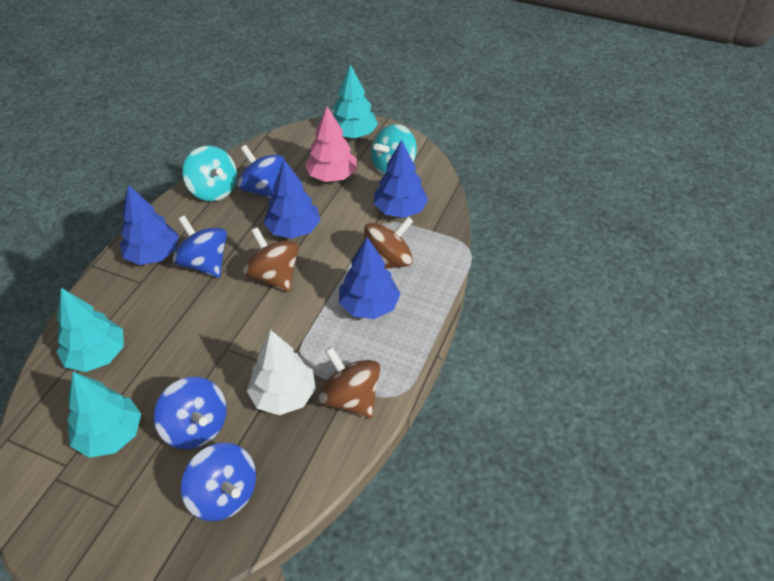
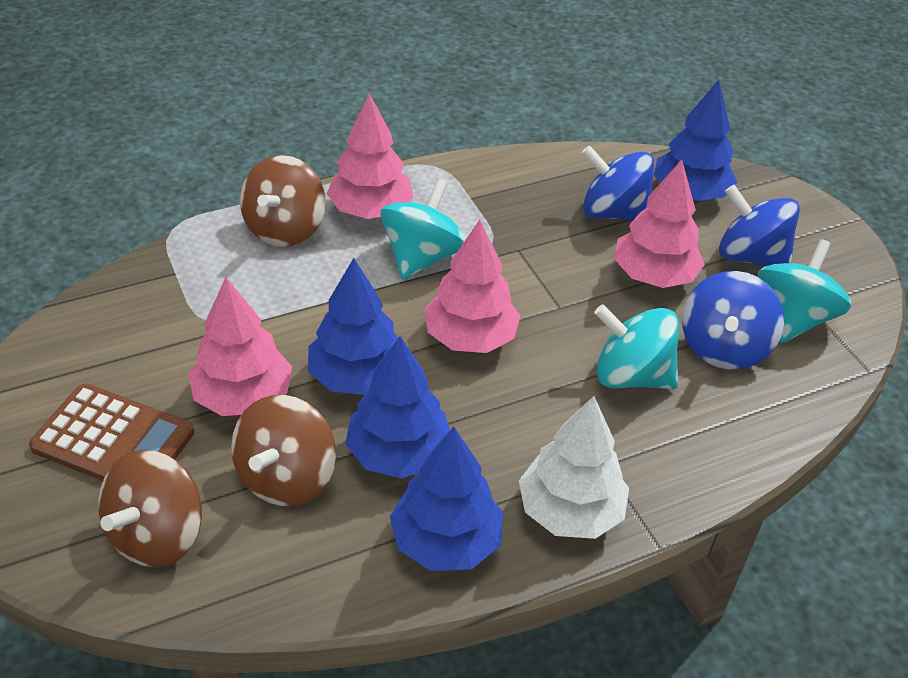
blue spinning top: [154,377,227,450] [173,215,227,278] [181,443,256,521] [237,145,284,198] = 4 -> [582,145,654,221] [682,271,784,370] [719,185,800,267] = 3
brown calculator: none = 0 -> [29,384,194,481] = 1
pink tree: [305,106,357,182] = 1 -> [188,277,292,416] [327,93,414,219] [425,220,521,353] [614,160,705,288] = 4
turquoise spinning top: [183,146,237,201] [371,124,417,176] = 2 -> [381,178,466,280] [594,304,679,389] [758,239,851,343] = 3
turquoise tree: [56,288,124,372] [67,372,141,458] [333,64,378,138] = 3 -> none = 0

